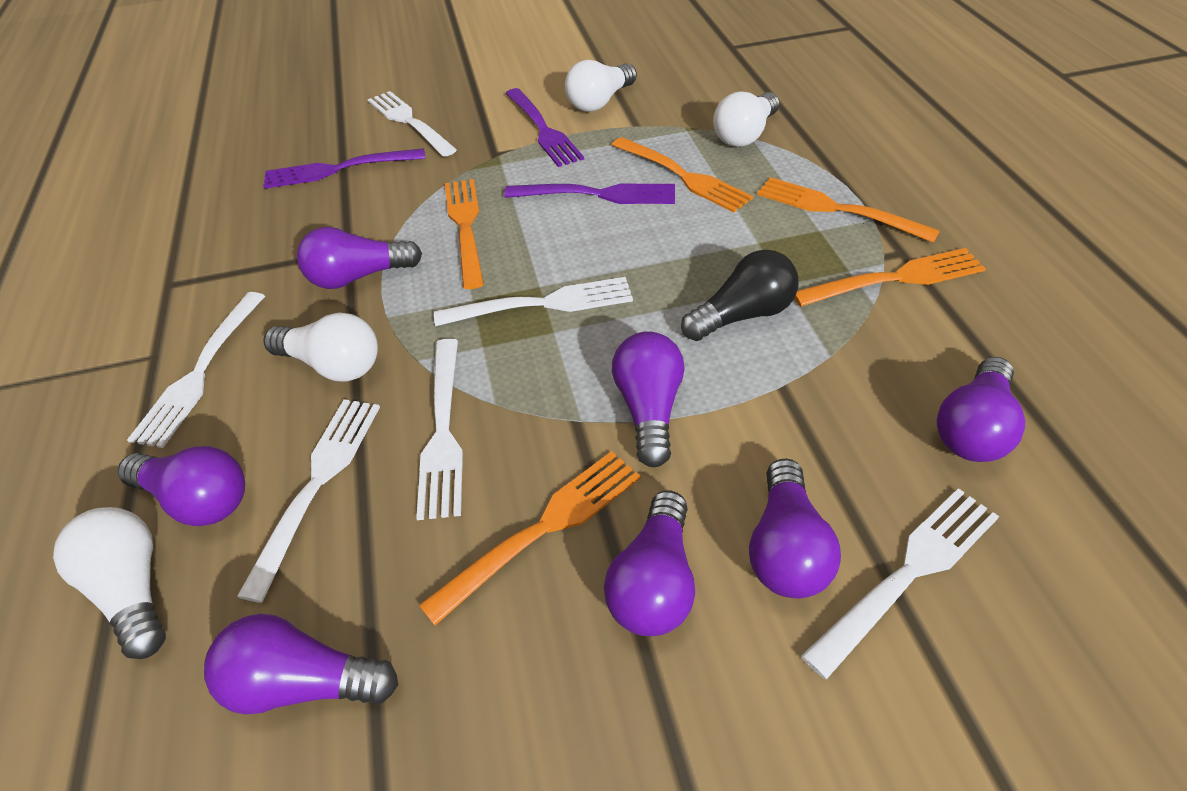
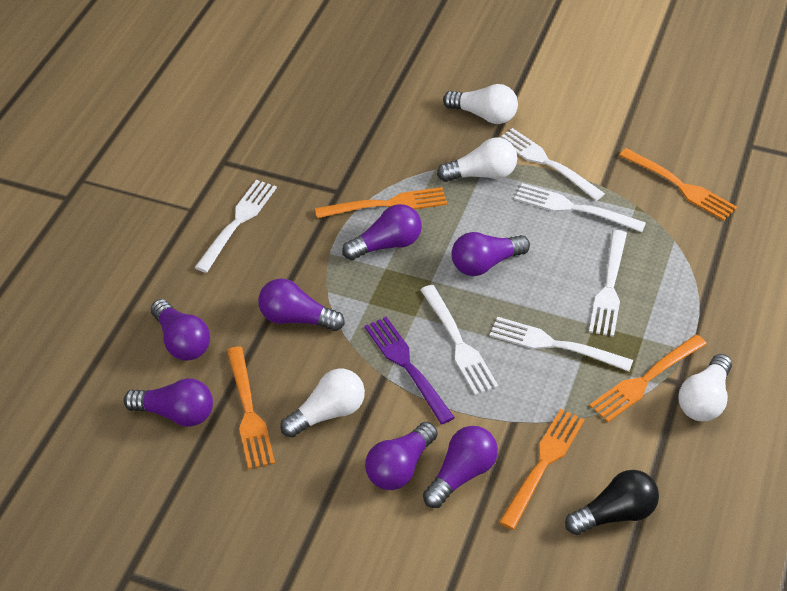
purple fork: [263,148,425,189] [504,184,675,204] [505,88,584,167] = 3 -> [364,317,455,424] = 1

